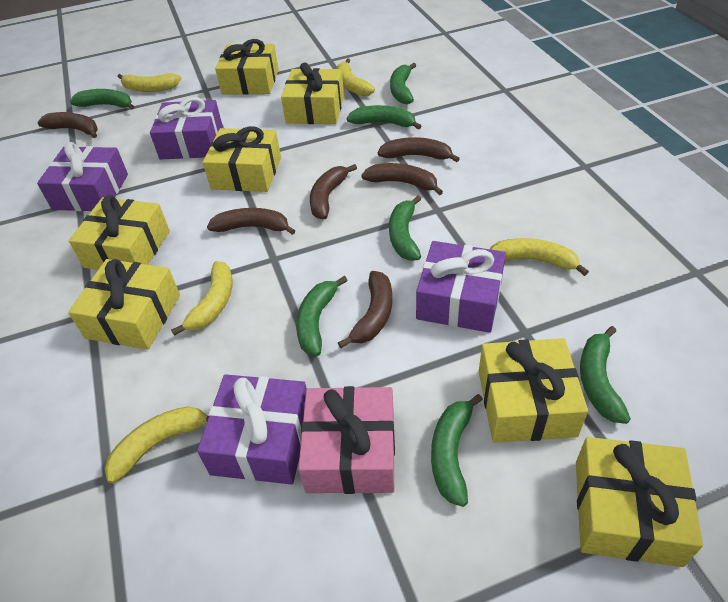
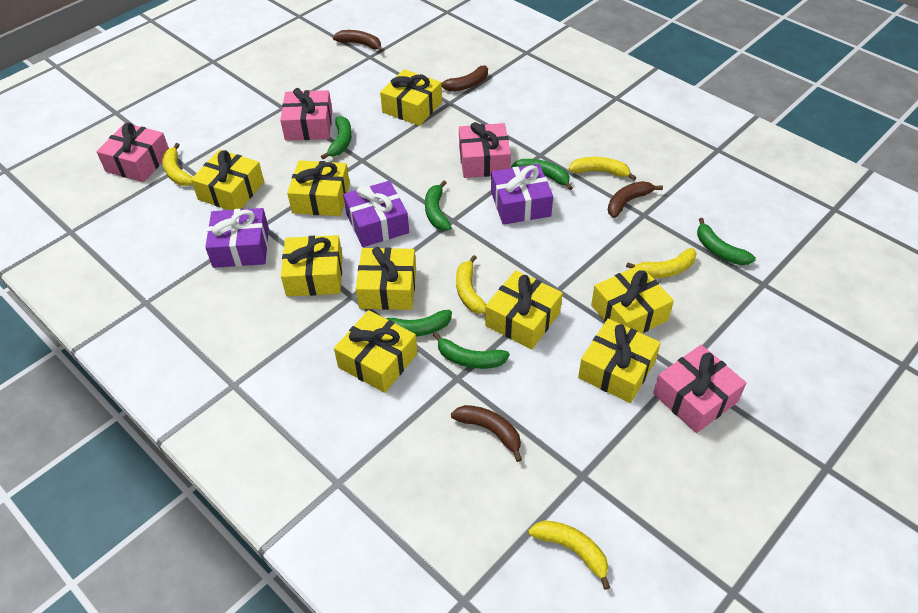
brown banana: [37,112,98,138] [207,208,295,235] [310,164,357,219] [338,271,392,348] [361,163,443,195] [378,137,460,162] = 6 -> [333,30,383,52] [441,66,488,92] [451,405,522,462] [608,181,663,218] = 4
green banana: [70,89,134,110] [296,276,348,356] [346,105,421,130] [389,196,421,261] [390,63,416,104] [431,394,483,507] [580,326,631,424] = 7 -> [321,116,352,159] [385,310,452,337] [425,181,452,231] [433,332,510,369] [511,159,573,190] [697,218,756,265] = 6
pink gift: [298,386,395,494] = 1 -> [96,123,169,182] [280,88,332,141] [459,122,511,178] [653,345,746,433] = 4
purple gift: [37,142,128,211] [150,97,223,159] [197,374,307,485] [416,241,506,333] = 4 -> [205,208,269,268] [343,181,409,247] [491,164,553,225] = 3
yellow gift: [68,259,180,350] [69,195,170,270] [203,126,281,192] [215,39,279,95] [281,62,344,124] [479,338,588,443] [576,437,703,567] = 7 -> [191,150,264,210] [281,235,343,296] [287,160,350,216] [334,310,417,393] [356,247,416,310] [380,69,442,126] [485,270,563,349] [578,319,661,403] [591,265,674,333] = 9

